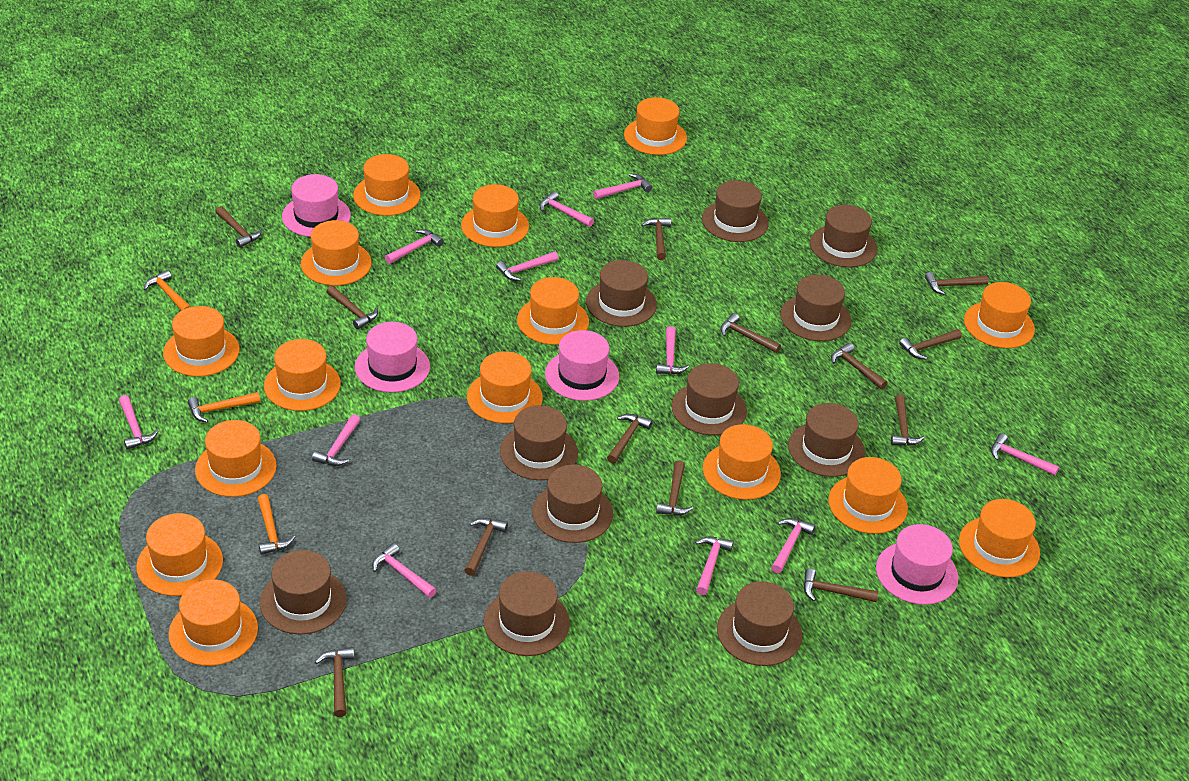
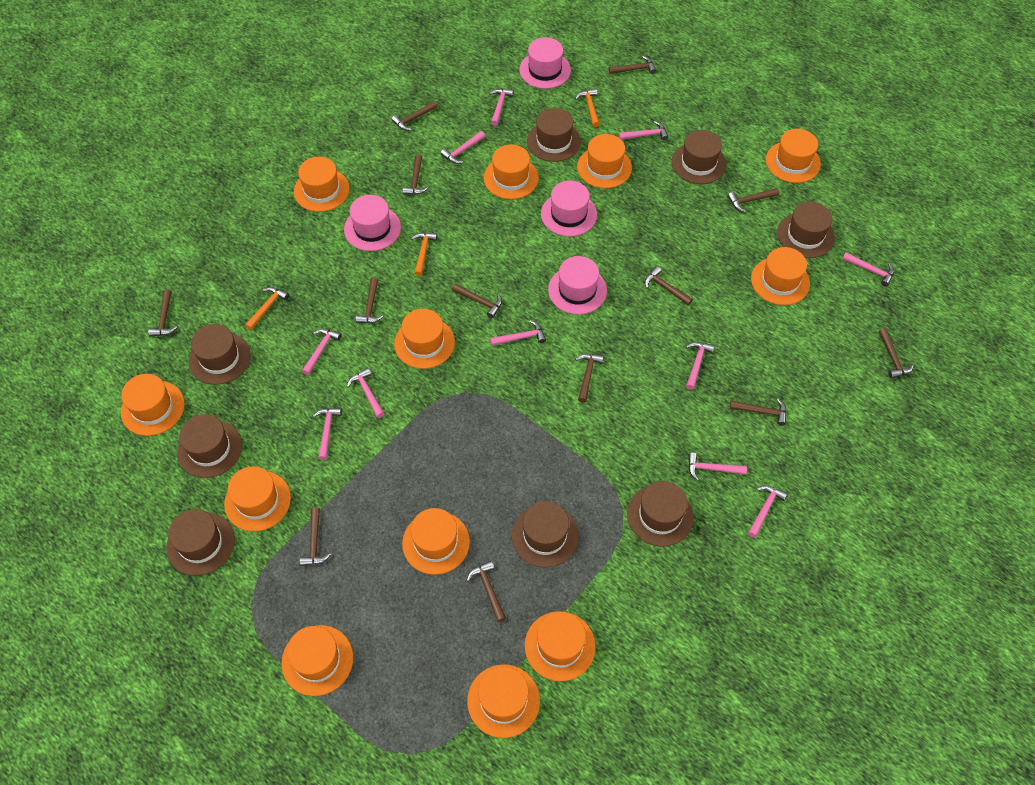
brown hat: [260,550,347,635] [484,571,570,656] [500,405,578,480] [532,465,613,543] [586,260,657,327] [671,363,747,435] [702,180,768,242] [717,581,802,666] [780,275,851,341] [788,403,865,477] [810,205,877,267] = 11 -> [166,509,235,576] [177,414,242,478] [189,324,251,385] [512,501,579,567] [527,108,581,162] [627,481,694,547] [672,130,726,184] [777,201,835,258] = 8
orange hat: [136,513,223,596] [163,306,239,377] [168,579,258,666] [195,420,277,497] [264,339,341,411] [301,220,372,286] [353,154,421,216] [461,184,529,247] [467,351,543,423] [517,277,589,345] [624,97,687,155] [703,424,781,500] [828,457,908,534] [959,499,1040,577] [964,282,1035,348] = 15 -> [121,374,185,436] [224,466,291,531] [281,625,353,696] [294,157,350,212] [394,309,455,369] [402,508,470,575] [467,665,540,738] [484,144,539,199] [525,611,596,681] [577,134,632,188] [751,247,810,305] [766,129,821,183] = 12

